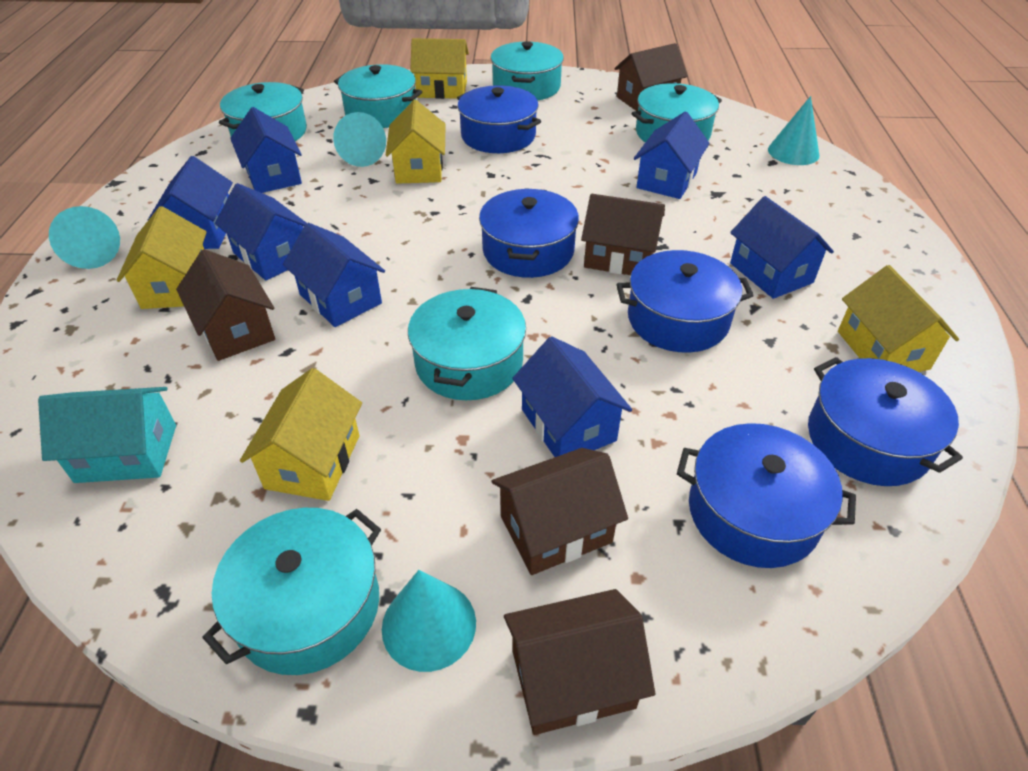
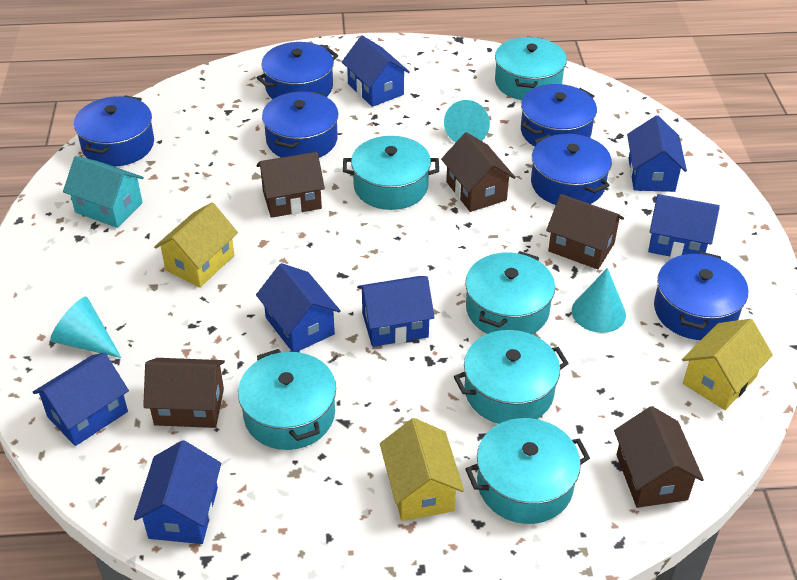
blue pot: [457,85,541,153] [479,188,579,278] [616,250,754,353] [677,423,856,568] [808,357,963,486] = 5 -> [74,96,154,167] [257,42,338,99] [262,91,338,158] [521,84,597,147] [531,134,612,205] [654,251,748,340] = 6
turquoise cone: [49,206,120,269] [333,112,386,167] [382,570,476,672] [768,96,820,165] = 4 -> [50,297,121,358] [444,100,490,143] [572,268,626,333] = 3
yellow house: [117,206,207,309] [240,368,362,501] [386,100,446,184] [410,38,469,99] [838,265,959,372] = 5 -> [154,202,238,287] [380,418,464,521] [682,319,773,410] = 3

